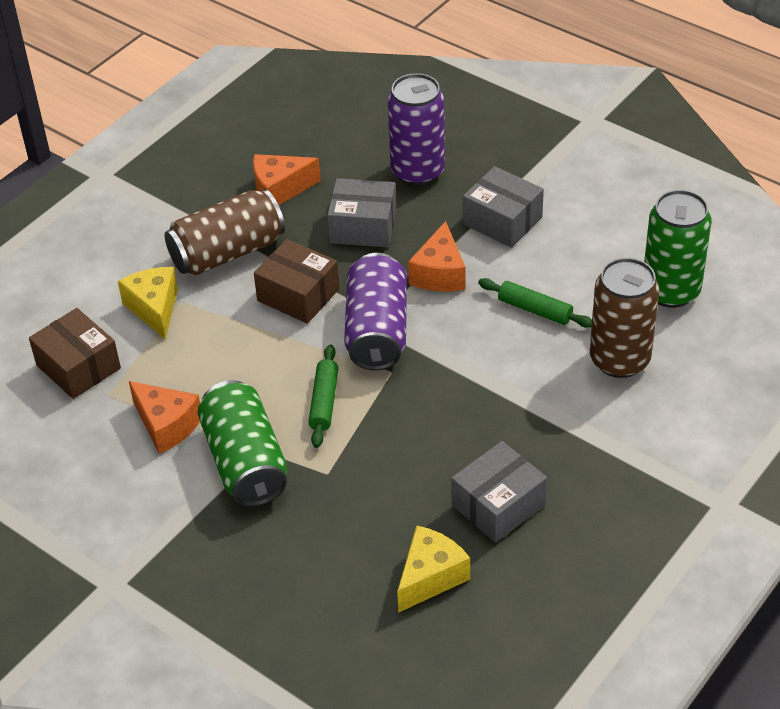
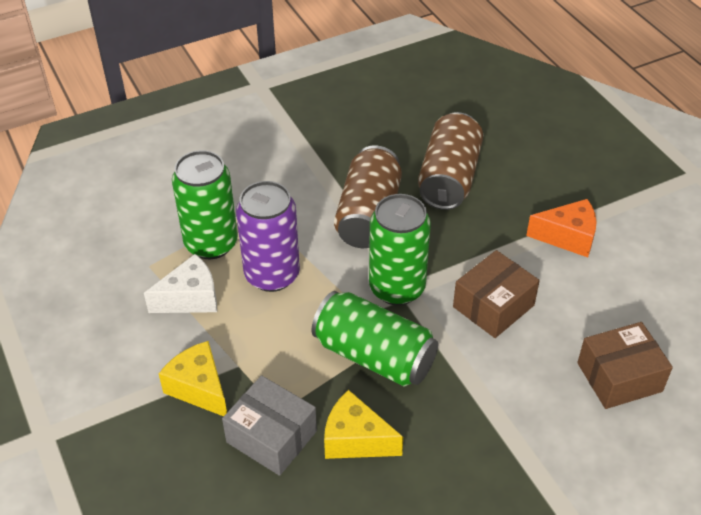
green can: [198,380,287,506] [644,190,712,308] = 2 -> [172,150,238,259] [311,291,438,386] [369,194,431,305] = 3
green rolling pin: [308,344,338,448] [478,278,592,328] = 2 -> none = 0
grey box: [327,178,396,247] [451,441,547,543] [463,166,544,248] = 3 -> [222,375,317,476] = 1
orange cheese: [129,381,200,454] [253,154,321,205] [408,221,465,292] = 3 -> [526,199,596,257] = 1
purple can: [344,253,407,370] [388,73,445,186] = 2 -> [236,181,300,292] = 1
white cheese: none = 0 -> [144,254,217,313] = 1

